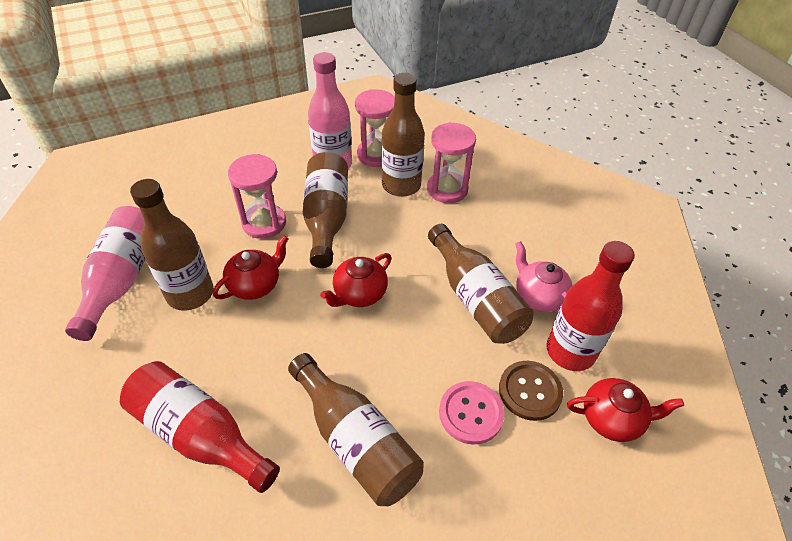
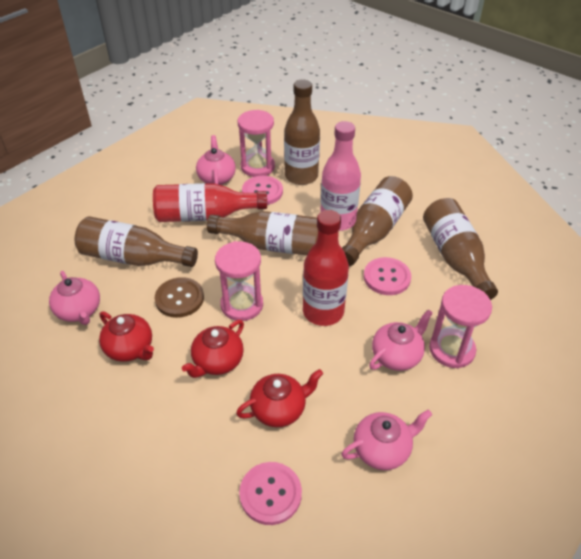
pink bottle: [65,206,145,341] [308,52,352,169] = 2 -> [320,121,361,231] = 1
pink button: [439,381,505,444] = 1 -> [239,462,302,525] [242,176,283,205] [364,257,411,295] = 3
pink teapot: [515,241,572,312] = 1 -> [49,271,100,325] [196,135,236,185] [341,409,432,470] [369,309,433,371] = 4

